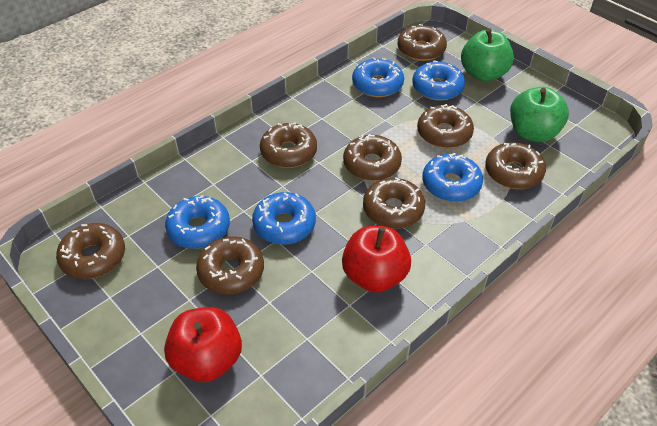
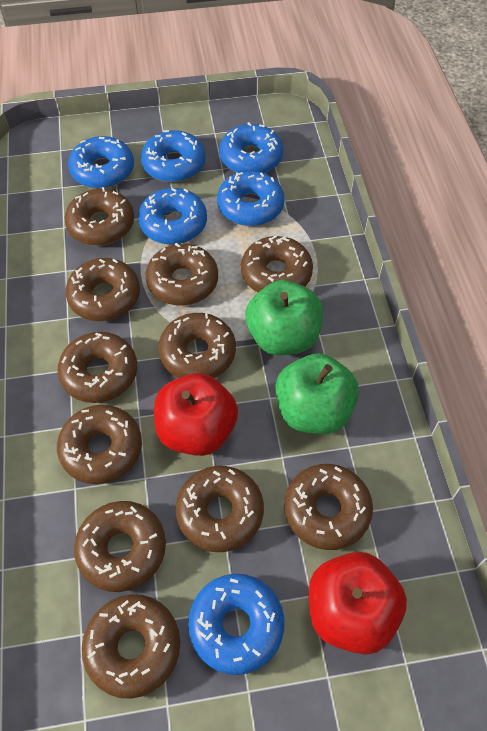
blue donut: [165,195,230,249] [252,192,316,245] [352,57,404,97] [412,61,465,101] [422,153,483,202] = 5 -> [68,136,134,189] [138,188,207,245] [141,130,206,182] [188,574,284,675] [217,171,285,226] [219,122,283,173] = 6
brown donut: [56,223,125,279] [196,236,264,294] [260,122,317,168] [343,134,402,181] [363,177,425,229] [397,24,447,61] [417,104,474,148] [485,142,546,189] = 8 -> [57,405,142,484] [58,332,137,403] [65,187,134,246] [66,258,140,321] [74,501,166,592] [82,594,180,699] [145,243,218,306] [158,313,236,378] [175,466,264,552] [241,235,313,292] [284,464,373,550] = 11

